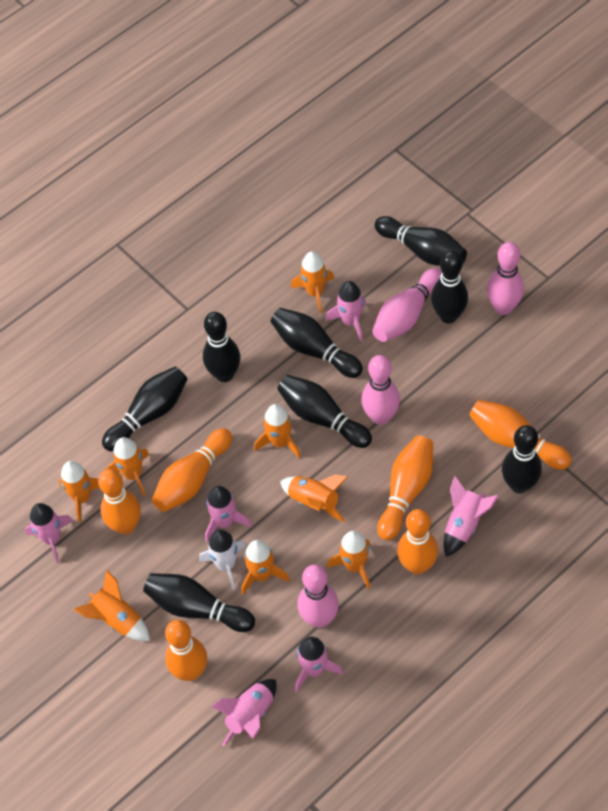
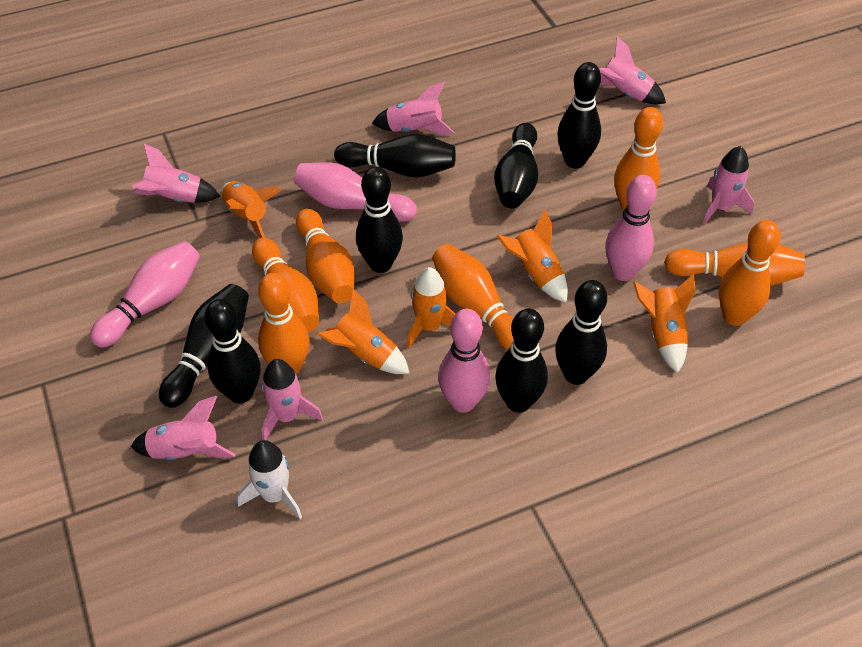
orange bowling pin: [98,469,141,535] [152,428,232,512] [165,620,207,681] [377,435,433,540] [397,509,438,575] [469,400,571,470] = 6 -> [252,238,319,333] [258,273,310,375] [296,209,355,303] [432,244,514,350] [614,107,663,211] [664,242,805,286] [719,220,781,326] = 7
orange rocket: [59,461,100,522] [73,570,150,641] [106,437,150,496] [242,540,290,595] [254,404,301,458] [280,474,348,522] [291,251,334,313] [327,531,370,589] = 8 -> [221,181,282,238] [317,289,410,374] [407,267,455,348] [497,210,568,302] [633,274,695,373] = 5

